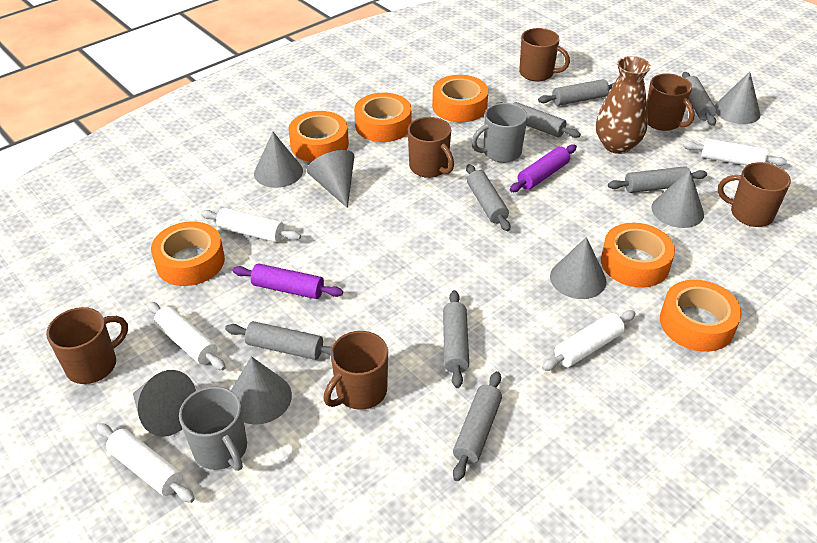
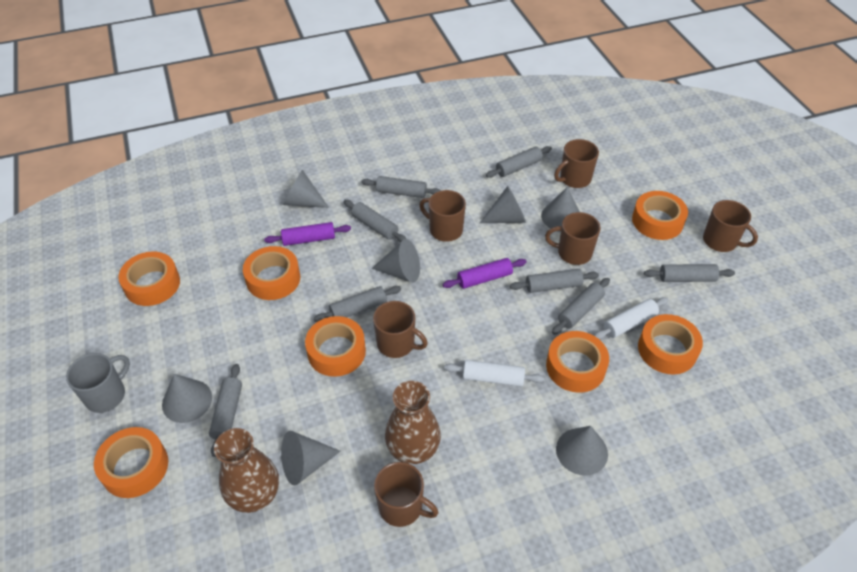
brown vase: [596,56,651,154] = 1 -> [214,428,279,513] [385,381,441,464] = 2
grey mug: [179,386,247,471] [471,103,527,163] = 2 -> [66,353,130,413] = 1
orange tape: [151,221,225,286] [288,111,349,162] [354,93,412,142] [432,75,489,122] [601,223,675,288] [660,280,742,352] = 6 -> [94,427,168,498] [118,252,180,306] [243,246,300,300] [305,316,366,377] [546,331,609,393] [632,191,688,240] [638,314,703,374] = 7
white rolling pin: [97,423,195,503] [147,302,226,371] [201,208,301,242] [542,310,636,371] [683,139,787,166] = 5 -> [444,360,544,387] [594,297,669,340] = 2

